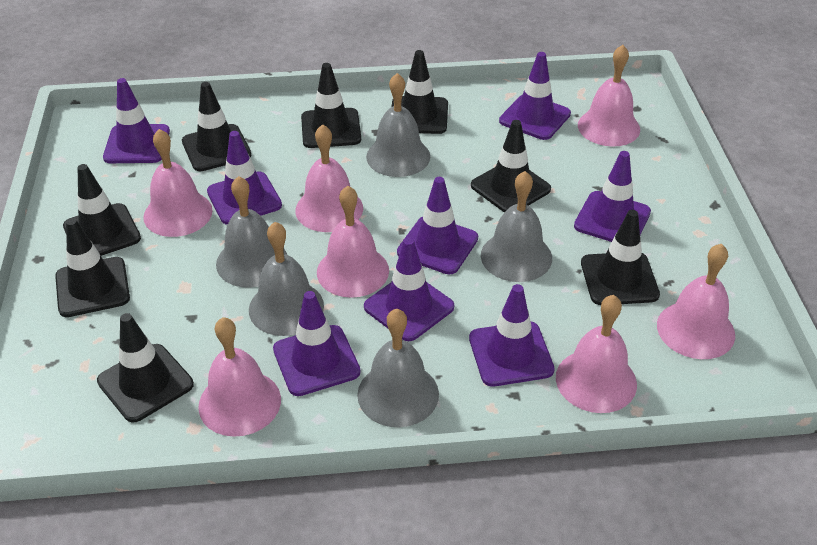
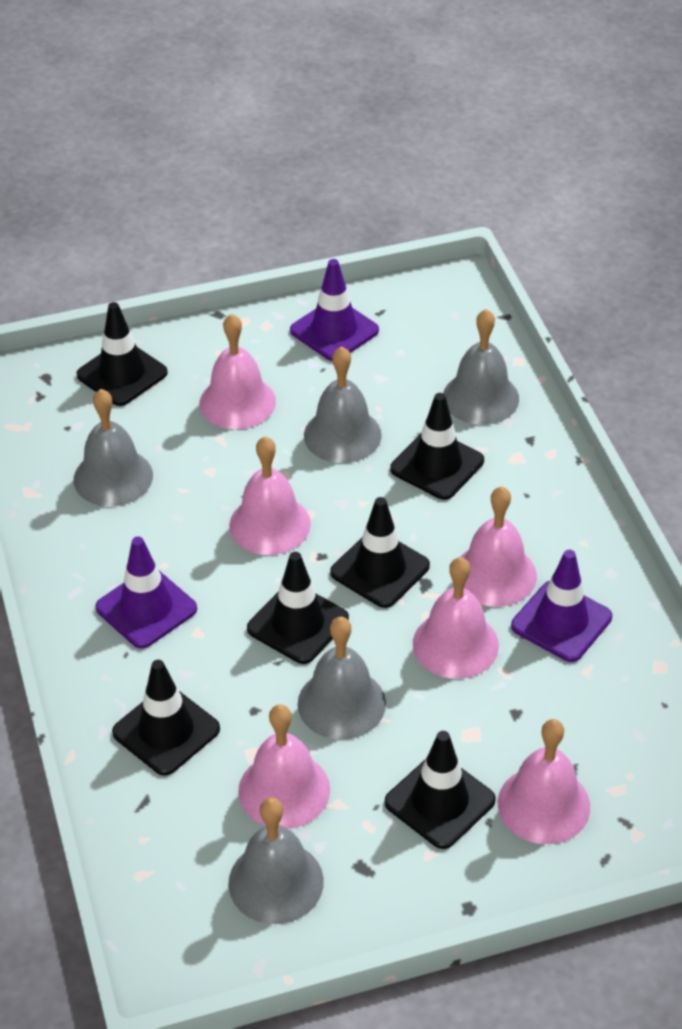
black traffic cone: [55,218,130,317] [63,164,141,256] [97,313,194,423] [182,82,251,171] [301,63,361,148] [392,50,448,134] [471,120,551,213] [581,210,660,305] = 8 -> [76,302,168,406] [112,660,220,776] [247,552,349,664] [330,497,430,608] [385,731,496,849] [390,393,484,500] = 6
pink bell: [143,129,213,237] [198,317,281,437] [295,124,363,232] [317,186,389,298] [556,295,637,413] [578,45,640,146] [657,244,735,359] = 7 -> [200,314,276,429] [229,436,311,555] [238,704,330,829] [413,557,499,679] [460,486,537,607] [498,719,590,844] = 6
purple traffic cone: [103,78,170,163] [207,131,282,225] [273,291,361,396] [364,237,454,341] [397,177,478,274] [469,284,555,387] [499,52,571,140] [574,151,651,242] = 8 -> [95,536,197,649] [290,259,379,361] [511,550,612,662] = 3

